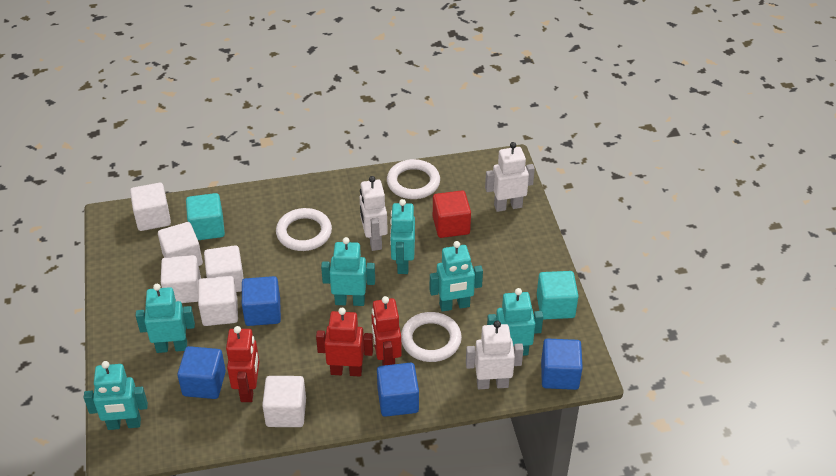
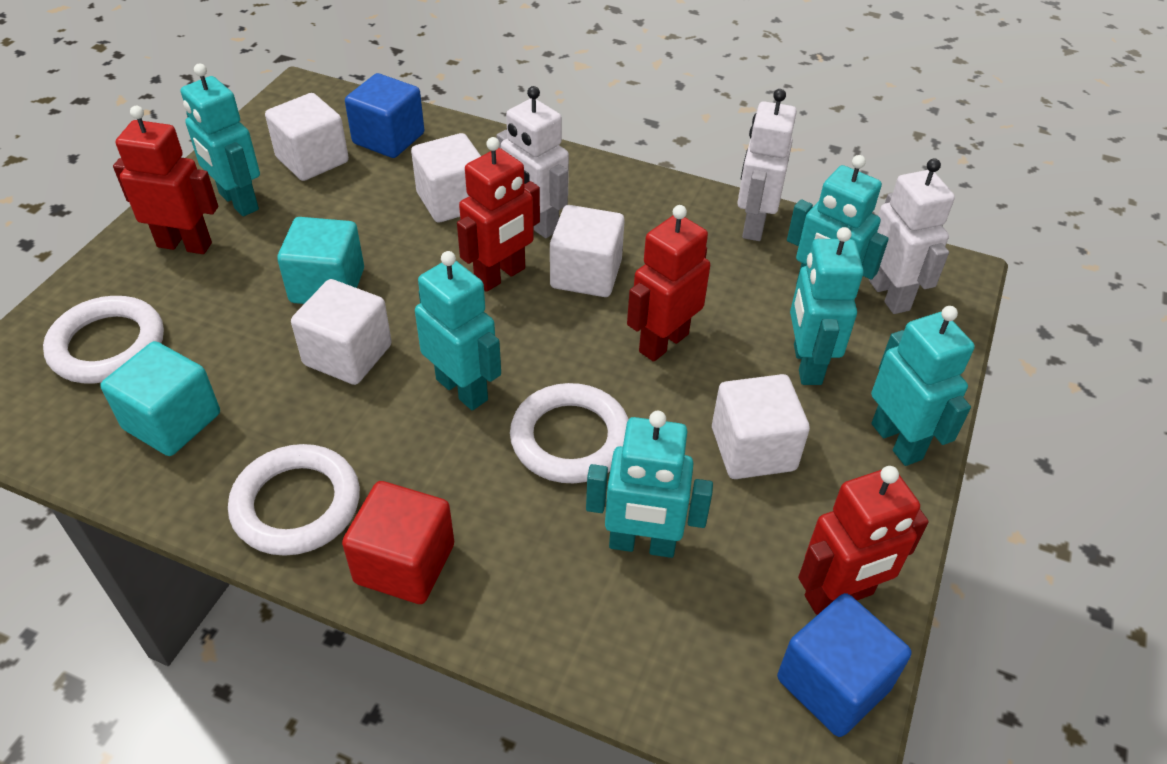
blue cube: [177,346,226,399] [242,276,281,326] [377,363,419,417] [541,338,583,390] = 4 -> [345,73,424,158] [777,593,912,737] = 2
red robot: [226,326,259,402] [316,308,373,376] [371,296,402,366] = 3 -> [113,106,218,254] [457,137,540,292] [627,205,710,362] [798,466,929,615] = 4
white cube: [130,183,171,231] [158,222,203,266] [161,255,201,303] [198,276,238,326] [204,245,244,292] [262,376,306,427] = 6 -> [265,93,349,181] [291,279,392,385] [411,133,481,223] [550,205,625,297] [712,374,810,479] = 5

